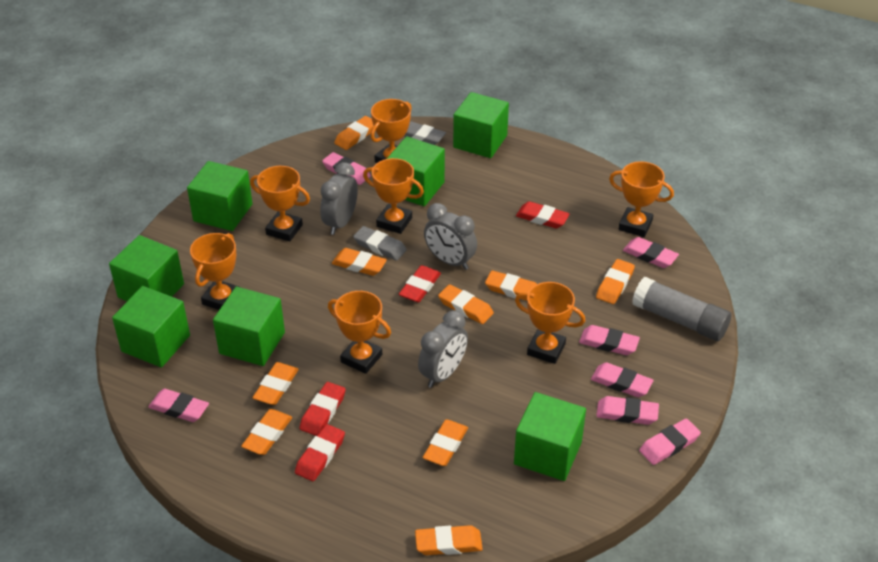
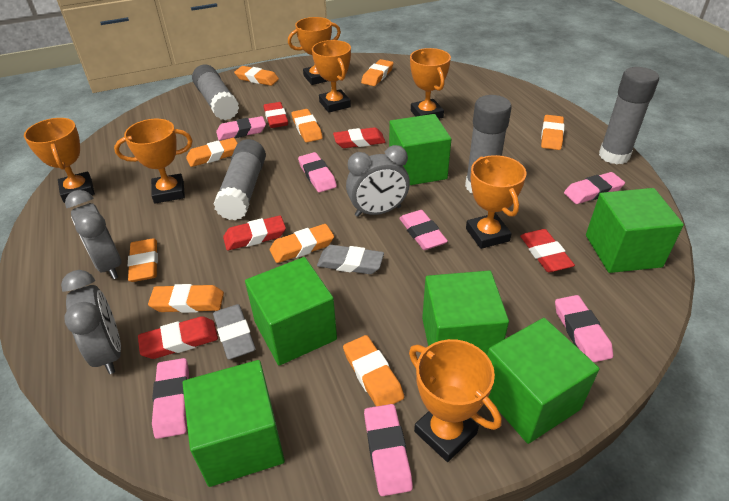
green cube: [109,235,184,301] [112,286,190,367] [187,161,253,231] [213,287,285,366] [387,136,445,206] [453,92,509,158] [514,392,586,481] = 7 -> [183,360,285,487] [245,257,337,366] [389,114,451,185] [422,271,509,355] [487,318,599,444] [586,188,684,273] = 6
grey glue stick: [632,277,731,341] = 1 -> [192,65,239,120] [214,139,266,220] [465,95,512,193] [599,67,659,164] = 4
red eraser: [295,424,345,481] [299,382,346,436] [399,265,441,302] [516,201,570,229] = 4 -> [138,316,218,359] [223,215,286,251] [264,102,288,128] [333,127,386,148] [520,229,575,272] = 5

